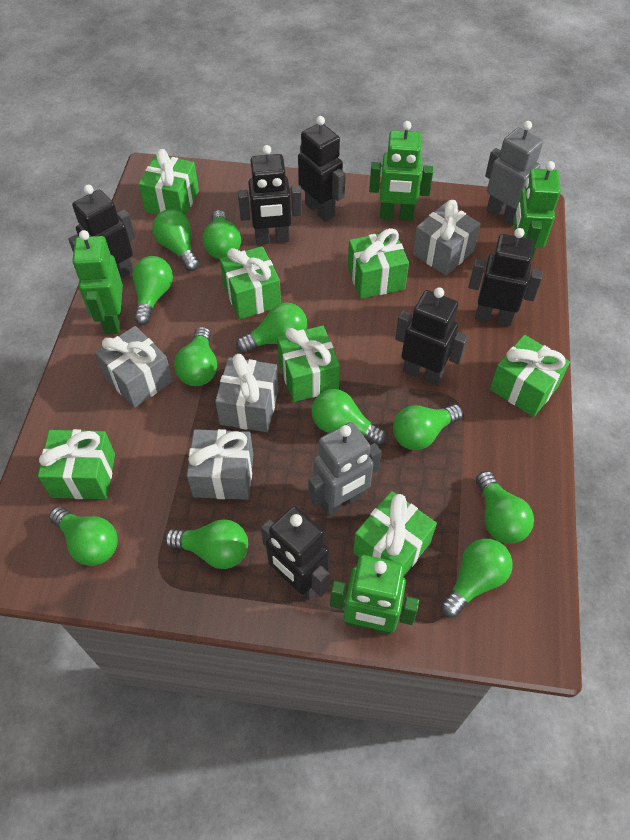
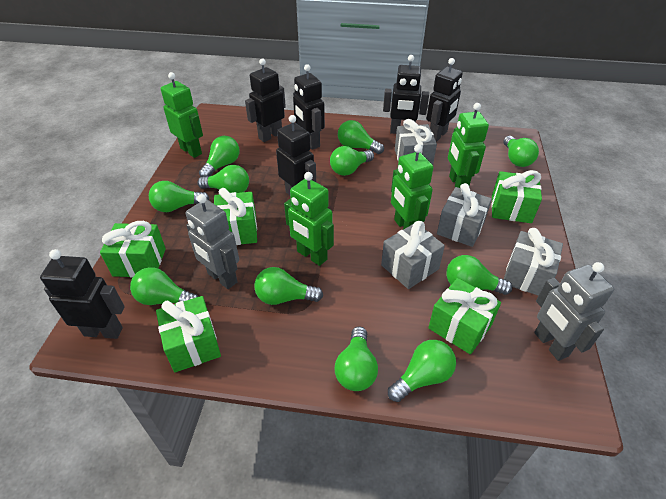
green gift: [38,429,115,499] [139,149,199,216] [220,246,281,319] [277,326,340,402] [348,228,409,299] [353,491,437,577] [490,335,570,417] = 7 -> [100,221,166,277] [156,296,221,372] [214,188,257,245] [428,278,501,354] [491,170,542,223] = 5

